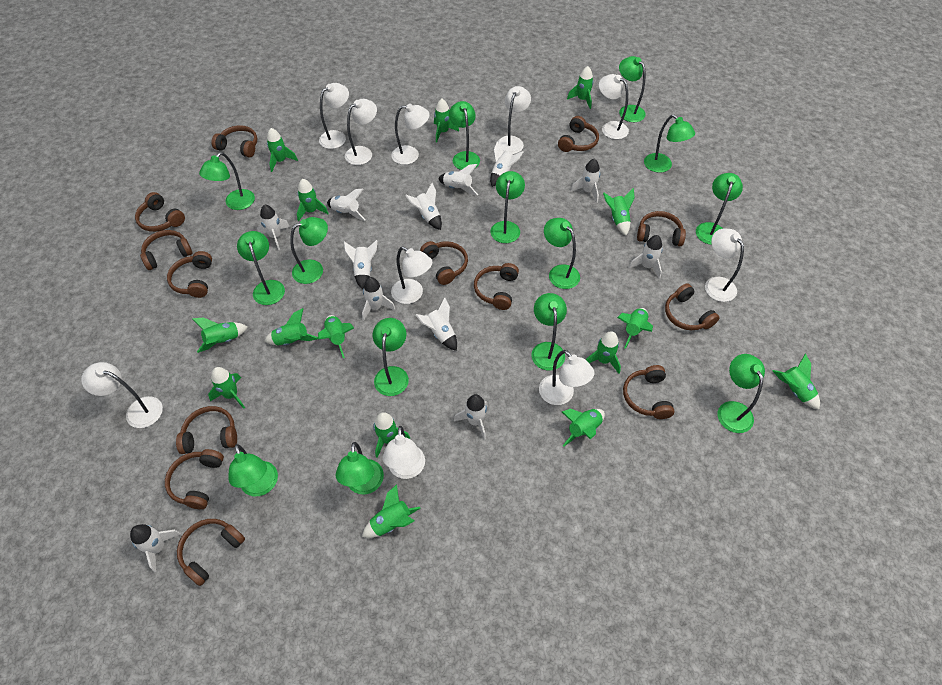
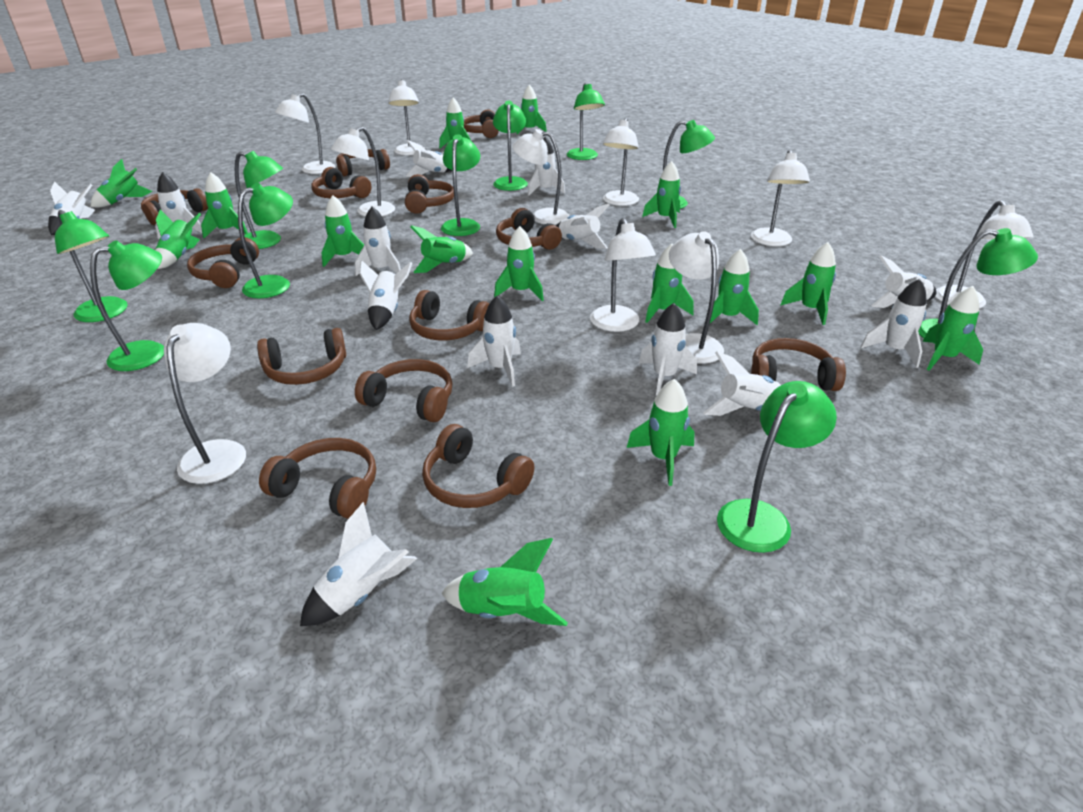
green lamp: [199,152,255,210] [229,444,278,496] [237,231,285,305] [290,217,328,284] [336,442,384,495] [373,318,409,396] [449,101,480,170] [490,171,525,243] [531,293,567,371] [544,218,580,289] [619,56,646,122] [644,115,695,173] [696,173,743,245] [718,354,765,433] = 14 -> [55,210,127,322] [90,240,164,371] [235,151,283,249] [238,183,293,298] [441,134,480,236] [493,100,528,191] [567,83,605,160] [663,120,715,209] [717,381,837,553] [918,228,1038,344] = 10
white rocket: [130,524,181,572] [257,204,290,250] [327,189,366,221] [343,240,378,290] [362,277,395,321] [405,183,442,230] [416,298,457,351] [438,164,478,196] [454,394,488,440] [490,142,523,187] [571,158,600,203] [628,235,662,279] = 12 -> [48,182,95,235] [155,172,202,239] [300,502,417,626] [355,207,401,276] [360,260,412,330] [406,140,452,177] [467,295,521,387] [528,136,565,196] [556,204,609,249] [639,303,697,396] [703,351,781,416] [861,279,927,368] [871,256,937,308] = 13

